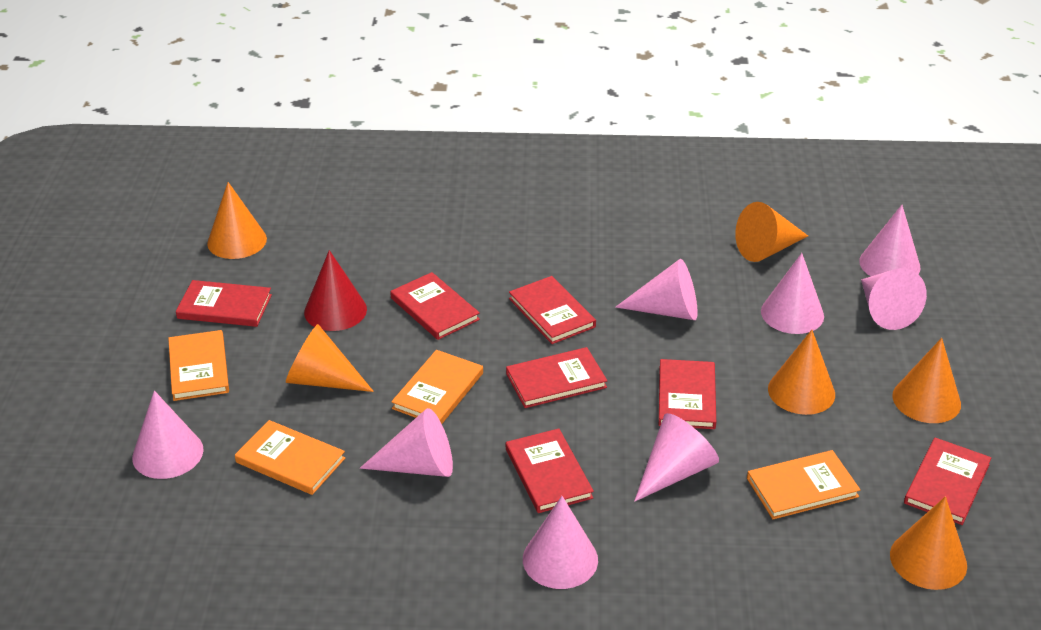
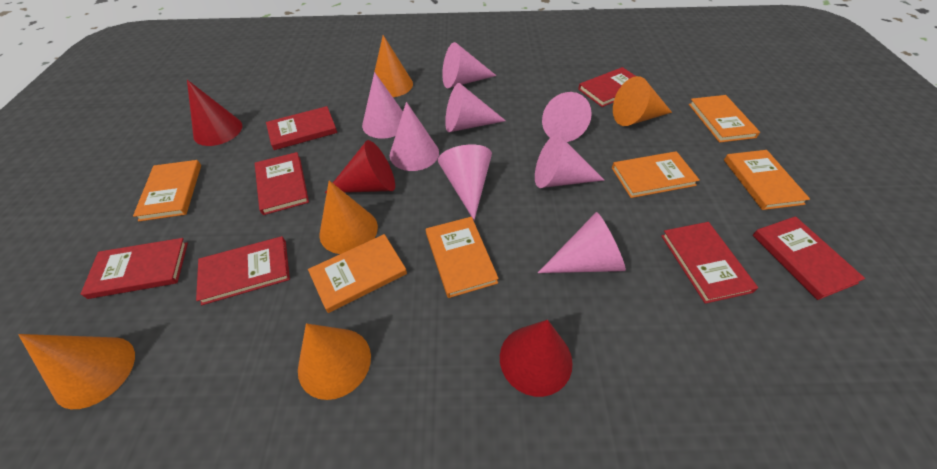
orange book: [168,330,229,401] [235,420,345,495] [391,350,483,424] [747,450,860,519] = 4 -> [133,160,201,222] [308,234,407,313] [426,217,499,298] [612,151,700,198] [689,95,760,143] [724,150,810,210] = 6
orange cone: [207,182,267,259] [286,324,374,392] [735,202,808,262] [768,330,835,415] [890,496,967,590] [892,338,961,423] = 6 -> [18,334,135,409] [298,323,371,400] [319,180,378,254] [374,35,413,97] [613,76,672,126] = 5
red cone: [304,250,367,331] = 1 -> [187,80,242,146] [325,140,395,193] [500,320,573,397] = 3

